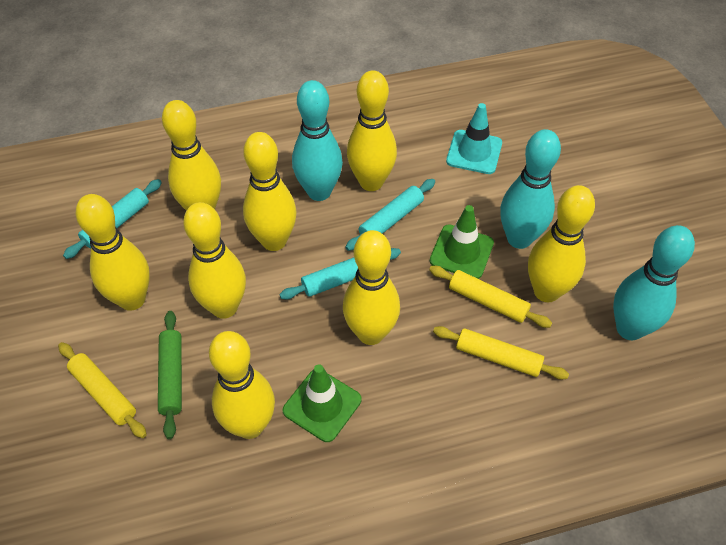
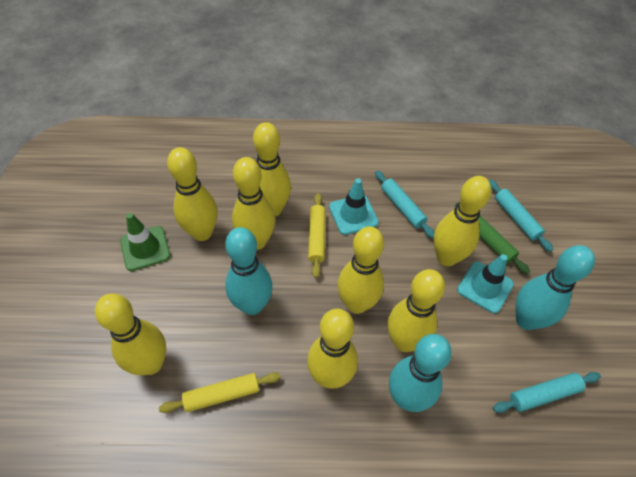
green traffic cone: [283,364,361,442] [430,205,494,279] = 2 -> [120,213,170,271] = 1
turquoise traffic cone: [446,103,502,174] = 1 -> [329,178,379,235] [457,254,514,313] = 2
yellow rolling pin: [58,342,147,438] [429,266,552,328] [433,326,569,380] = 3 -> [159,372,281,413] [308,193,326,278] = 2

